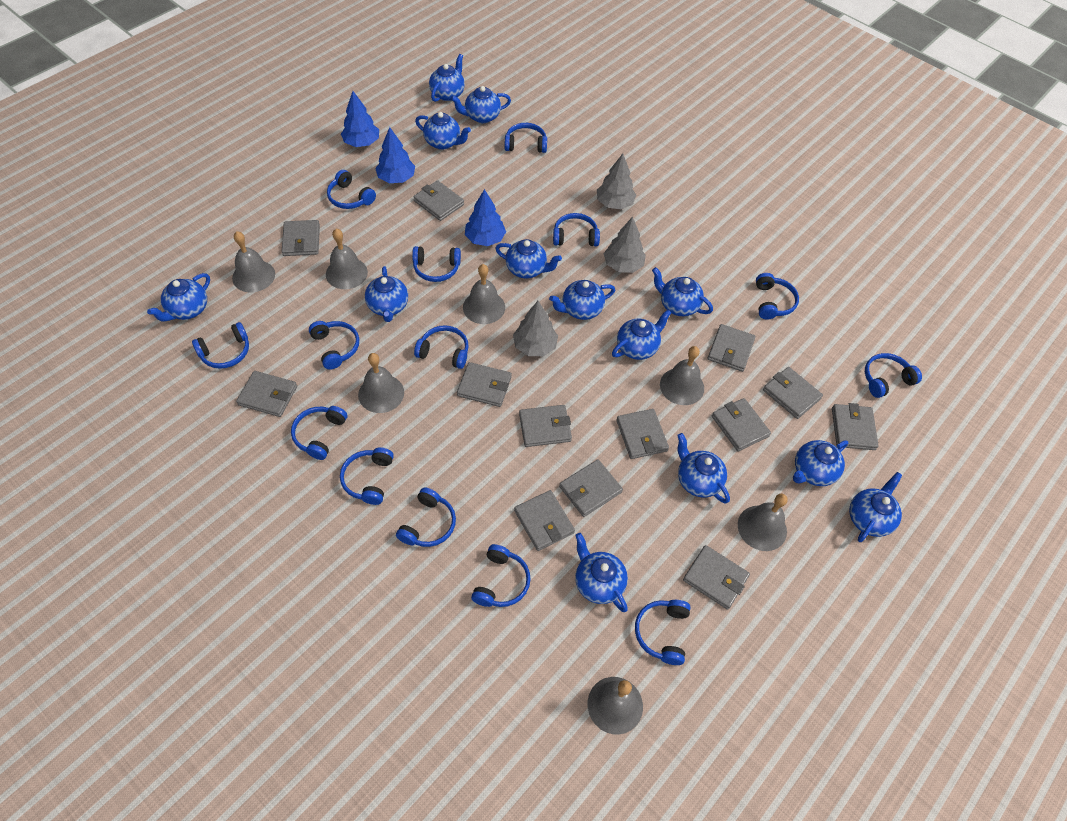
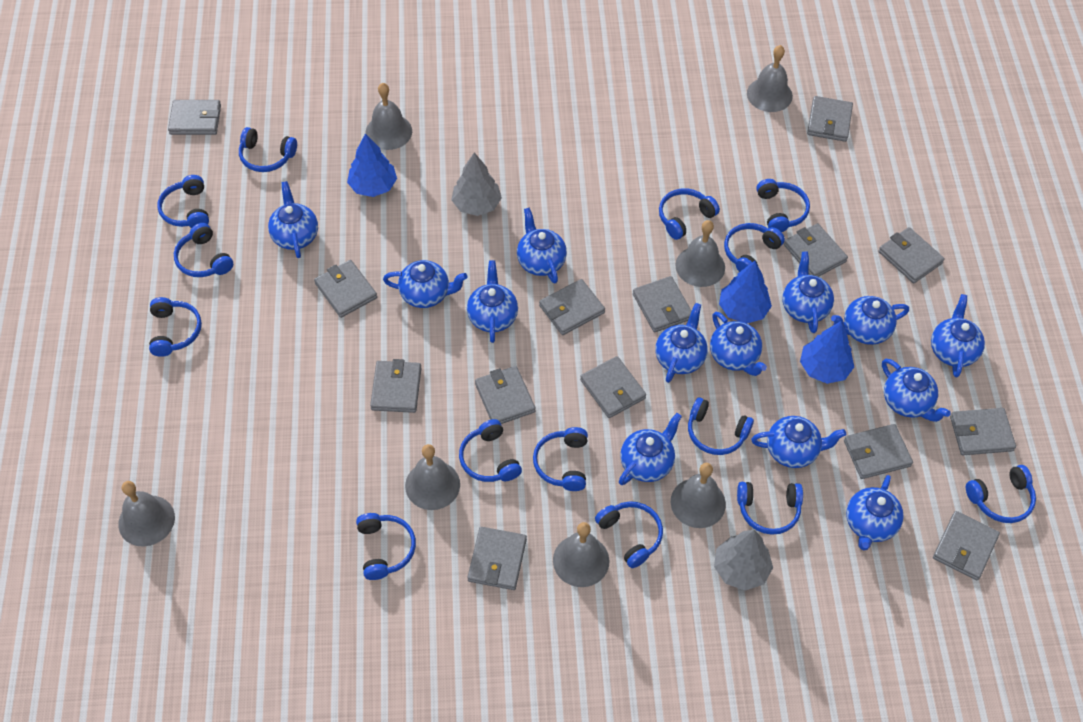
grey tree: [513,301,558,356] [597,154,636,209] [604,217,646,273] = 3 -> [451,152,502,216] [714,530,773,591] = 2
grey wallet: [236,371,297,417] [282,220,320,256] [413,180,464,221] [457,362,512,407] [514,490,575,551] [519,405,572,447] [559,459,623,517] [616,409,669,459] [683,545,750,610] [708,324,756,372] [712,398,771,451] [763,367,823,419] [832,403,879,450] = 13 -> [168,100,221,135] [314,260,377,318] [370,359,421,413] [468,527,527,590] [475,366,536,424] [539,279,605,335] [580,356,646,418] [633,276,691,332] [784,223,848,277] [807,96,853,142] [844,424,913,479] [878,227,945,283] [933,511,1000,580] [950,408,1016,455] = 14

